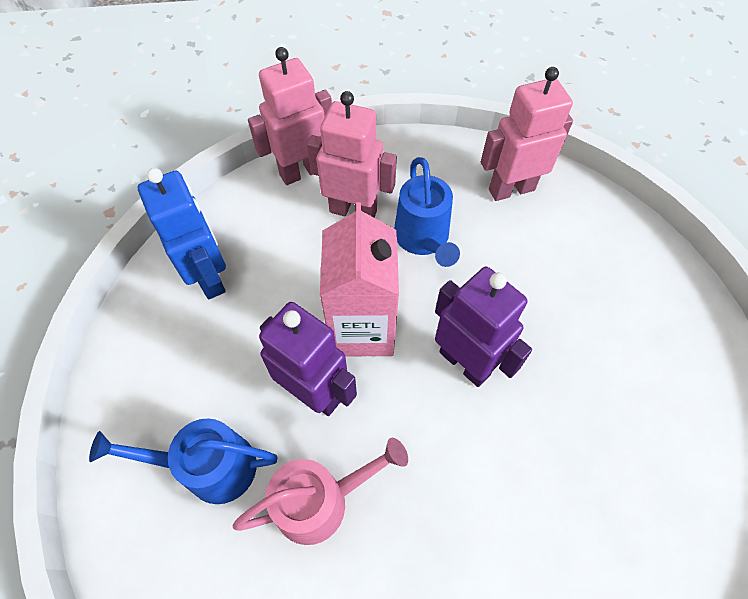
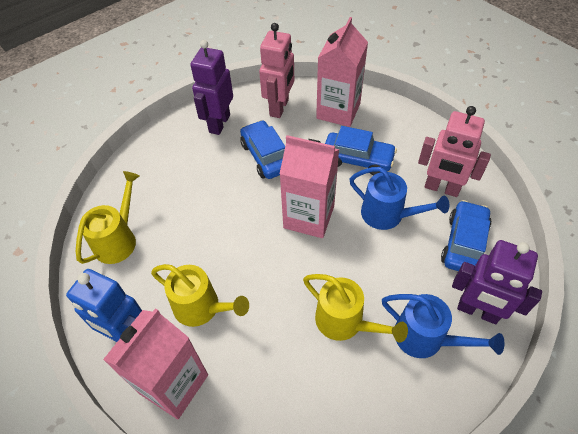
blue car: none = 0 -> [240,120,285,179] [325,126,397,175] [441,200,492,271] = 3
pink carton: [320,202,399,357] = 1 -> [103,308,208,420] [279,135,339,238] [316,17,368,127] = 3
pink robot: [248,47,332,185] [307,91,397,217] [481,67,573,201] = 3 -> [259,23,294,118] [418,106,491,197] = 2
pink watering can: [233,438,408,545] = 1 -> none = 0
yellow watering can: none = 0 -> [76,171,139,264] [151,264,249,327] [303,274,408,343] = 3

